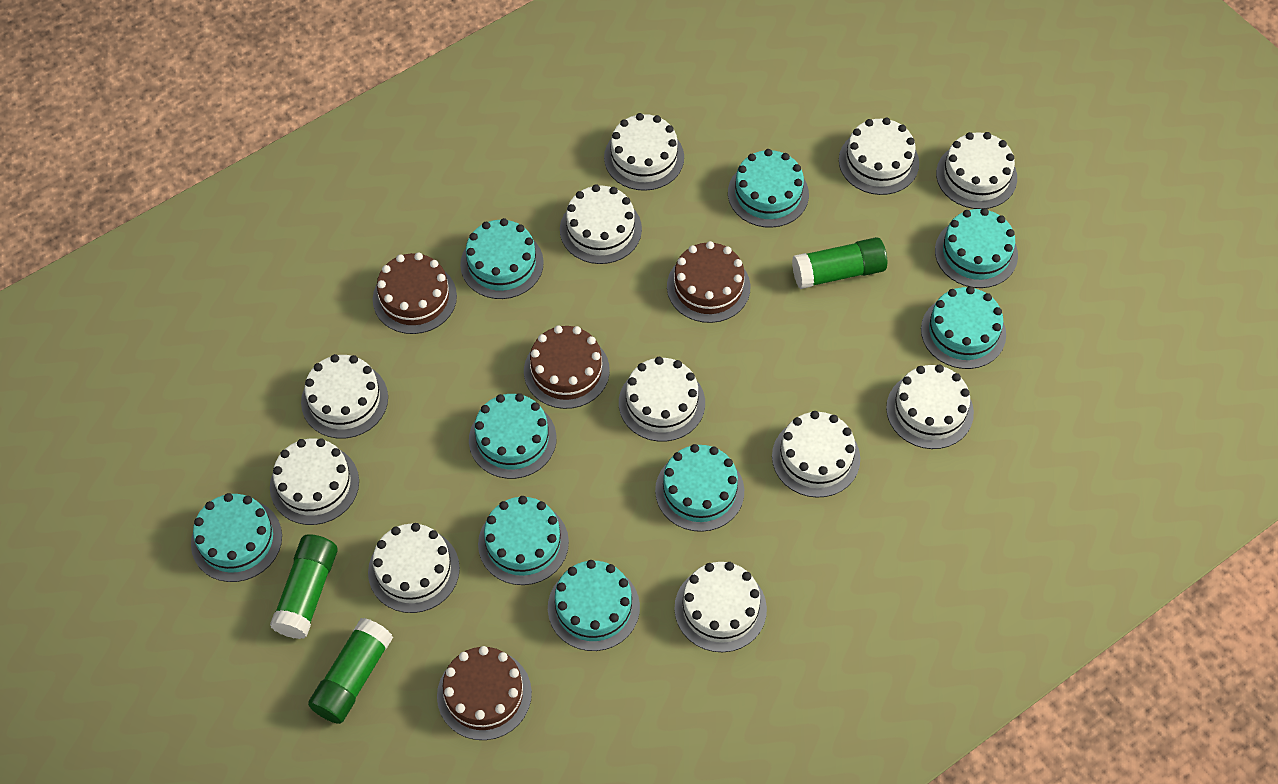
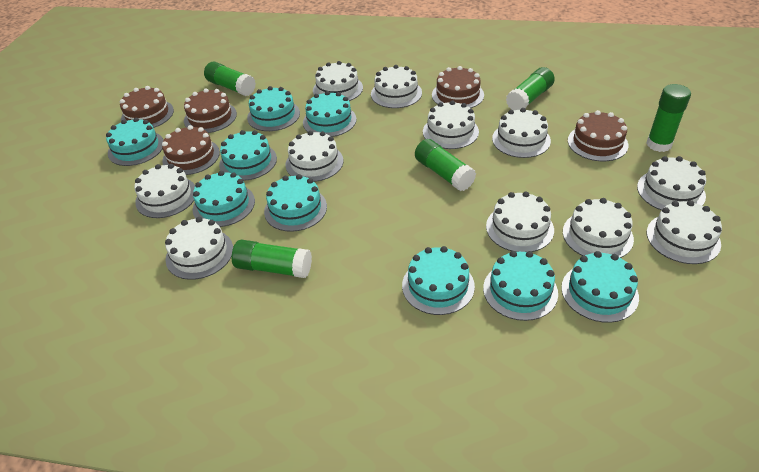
brown cake: [373,252,457,334] [437,646,532,740] [524,325,610,409] [667,241,750,323] = 4 -> [120,86,174,128] [162,125,220,175] [184,88,237,133] [432,66,484,108] [568,110,628,161] = 5
green glue stick: [270,534,338,639] [308,618,393,724] [792,237,887,289] = 3 -> [204,62,256,96] [232,240,312,278] [415,139,476,191] [506,67,555,110] [646,84,691,152] = 5

